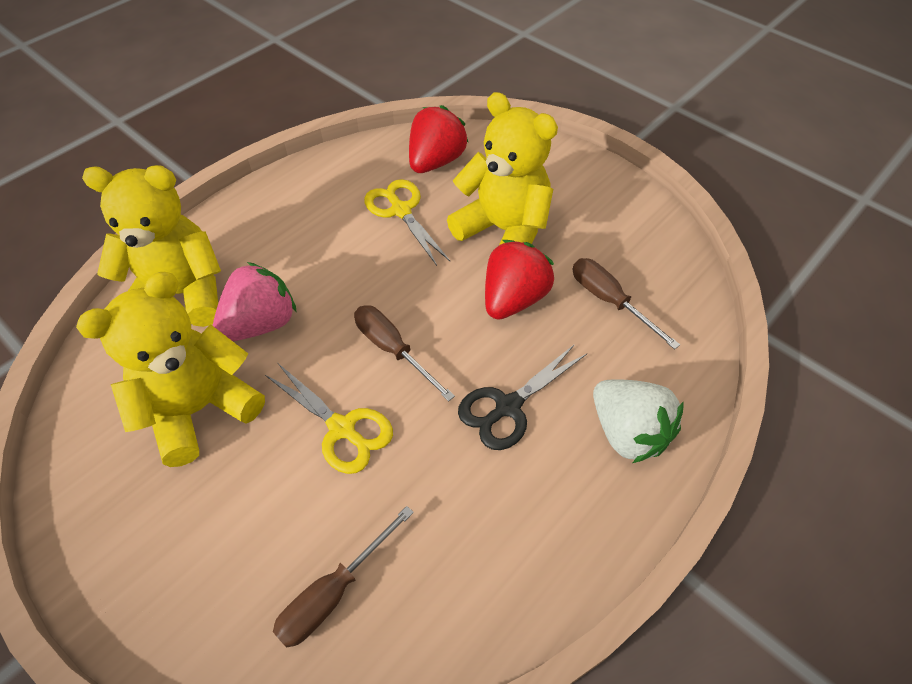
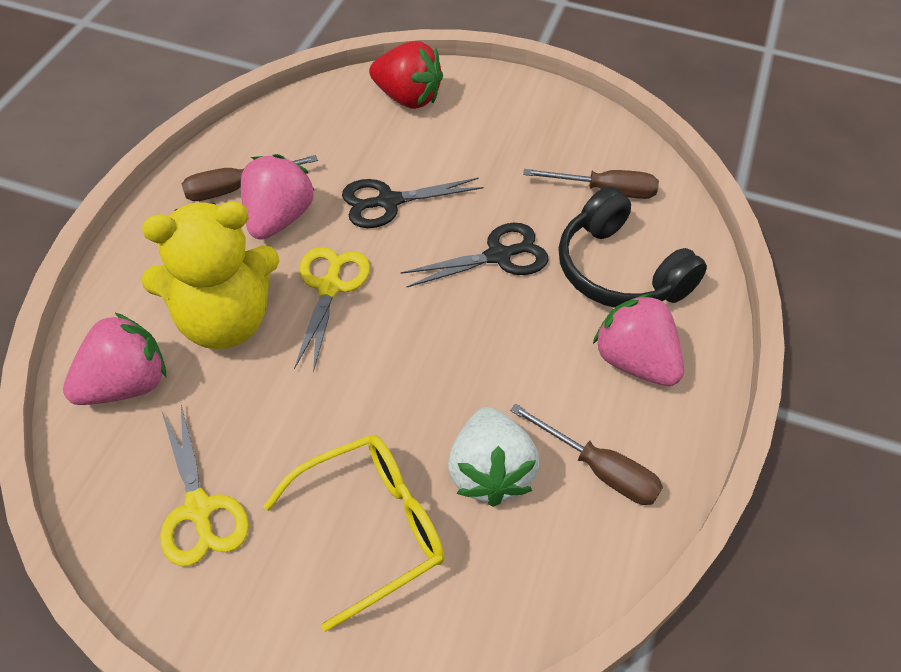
black headphones: none = 0 -> [559,186,707,308] = 1
black scissors: [458,344,587,450] = 1 -> [342,177,483,228] [401,223,548,288] = 2
pink strawberry: [213,262,297,341] = 1 -> [63,312,166,405] [241,154,315,240] [593,294,684,386] = 3
red strawberry: [409,105,469,173] [485,240,554,320] = 2 -> [369,41,443,109] = 1
yellow glasses: none = 0 -> [263,435,445,632] = 1
yellow teddy bear: [76,272,265,467] [82,165,221,327] [447,92,558,245] = 3 -> [141,201,279,349] = 1

